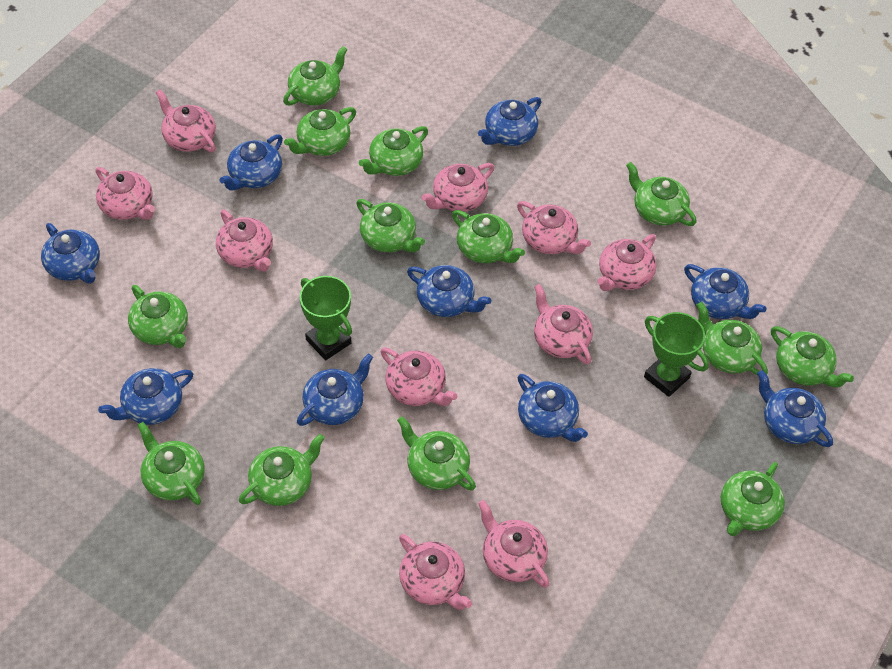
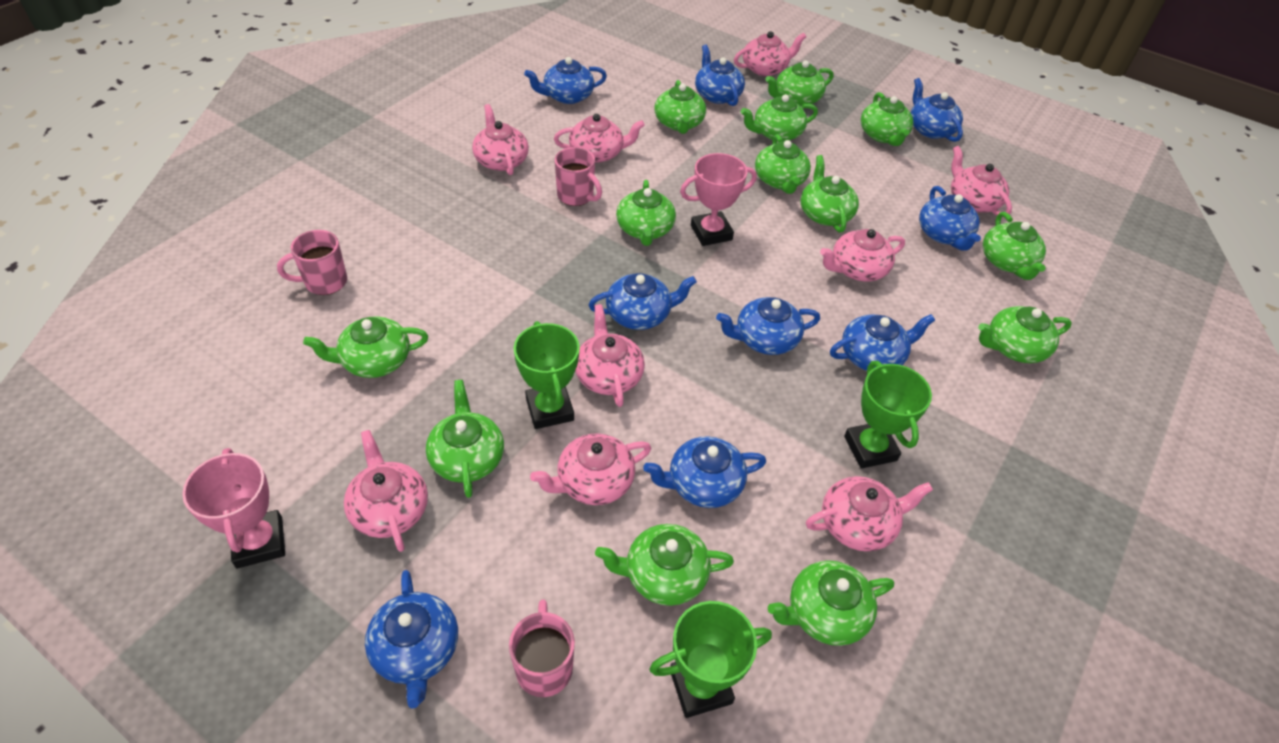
green trophy: [300,276,352,360] [644,312,709,397] = 2 -> [514,321,580,429] [649,601,772,718] [844,361,932,468] = 3
pink mug: none = 0 -> [277,230,347,295] [509,599,575,697] [555,147,602,206] = 3
pink teapot: [96,167,155,220] [156,90,216,153] [216,210,273,272] [381,348,458,406] [399,534,472,610] [421,163,494,212] [478,500,550,588] [517,201,591,254] [534,284,593,364] [597,234,656,291] = 10 -> [344,430,428,552] [472,104,529,175] [530,433,651,505] [554,114,645,163] [575,304,645,407] [734,31,806,76] [806,476,933,552] [820,229,905,282] [951,146,1012,216] = 9
pink trophy: none = 0 -> [182,448,285,568] [680,153,757,246] = 2

